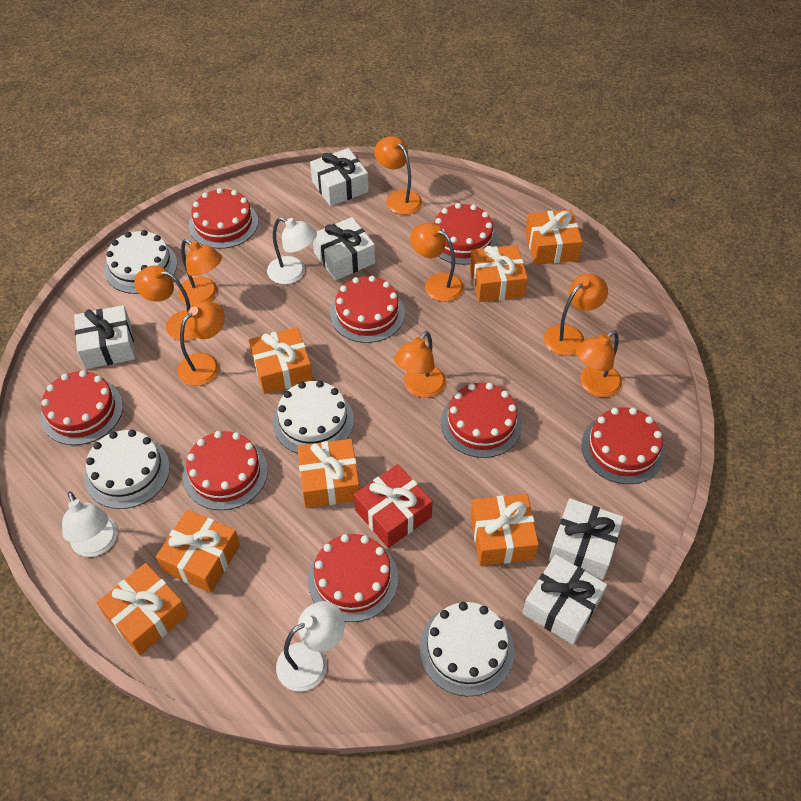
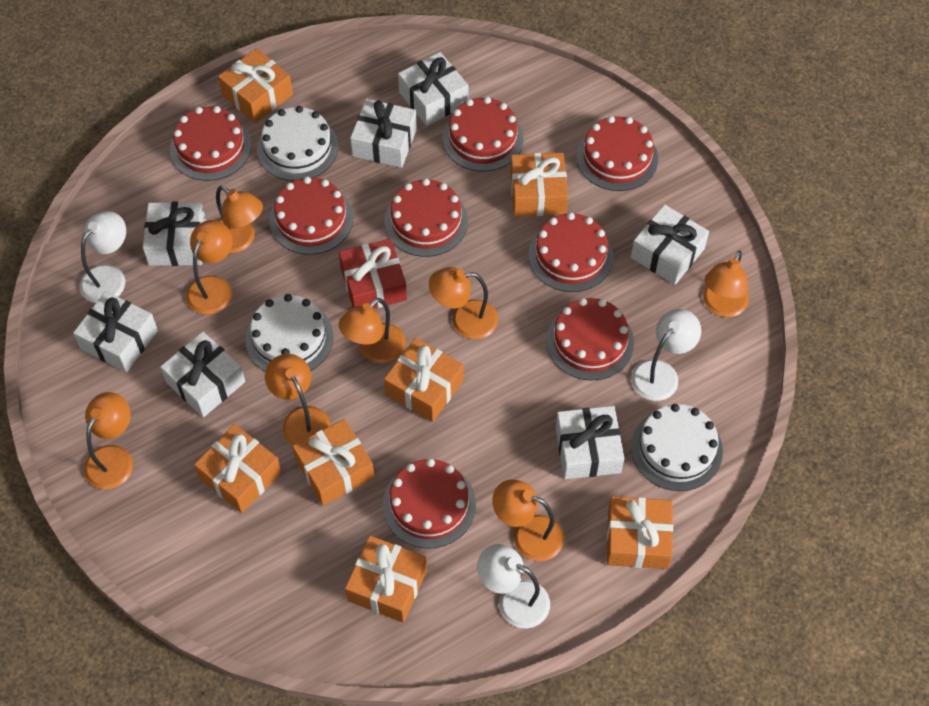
white cake: [84,430,170,509] [104,230,177,294] [273,381,354,454] [419,602,514,696] = 4 -> [246,294,333,371] [257,106,338,181] [631,404,723,491] = 3
white gift: [74,305,135,369] [310,148,369,206] [313,217,375,281] [522,554,607,645] [549,498,624,580] = 5 -> [73,291,158,372] [143,202,206,266] [160,332,245,417] [350,99,417,168] [398,52,468,126] [555,406,624,479] [631,204,709,285] = 7

